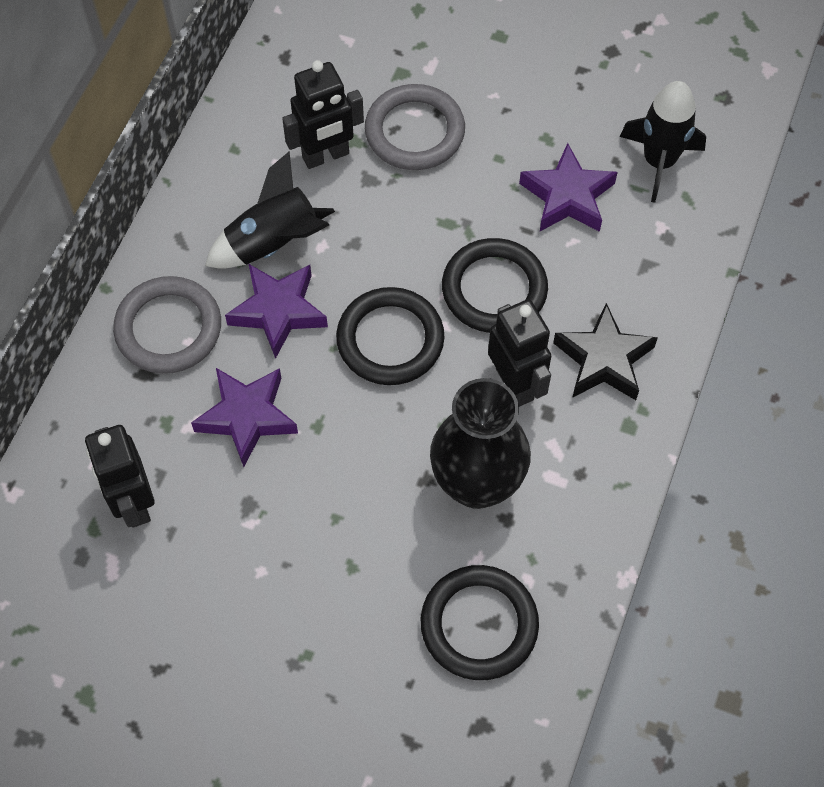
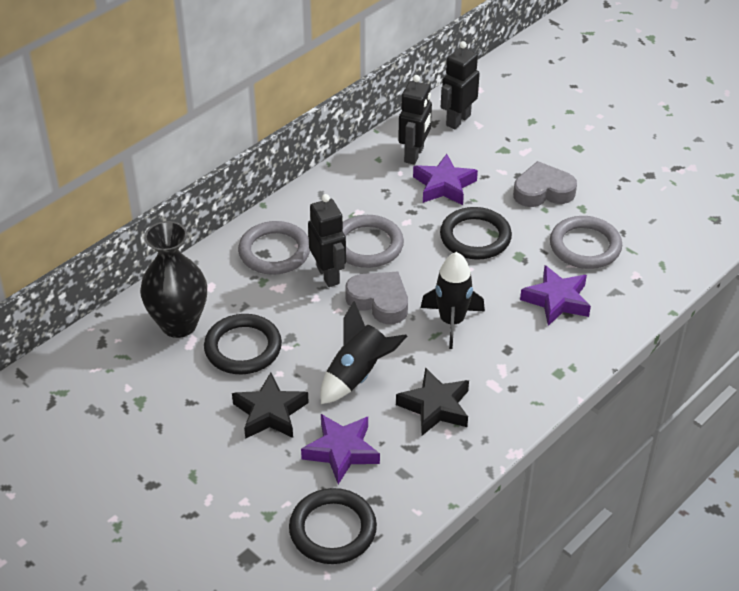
black star: [553,303,658,400] = 1 -> [232,372,309,439] [396,367,469,436] = 2
grey heart: none = 0 -> [345,272,408,324] [513,161,577,207] = 2
grey ring: [113,276,221,374] [365,84,465,170] = 2 -> [238,221,310,275] [342,215,404,268] [550,216,622,269] = 3

